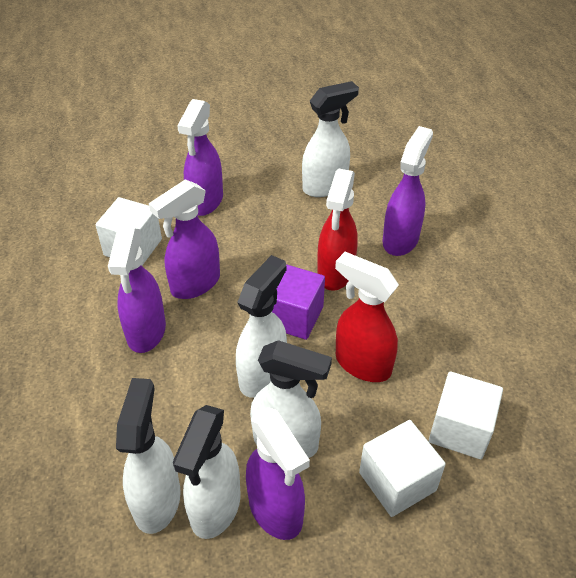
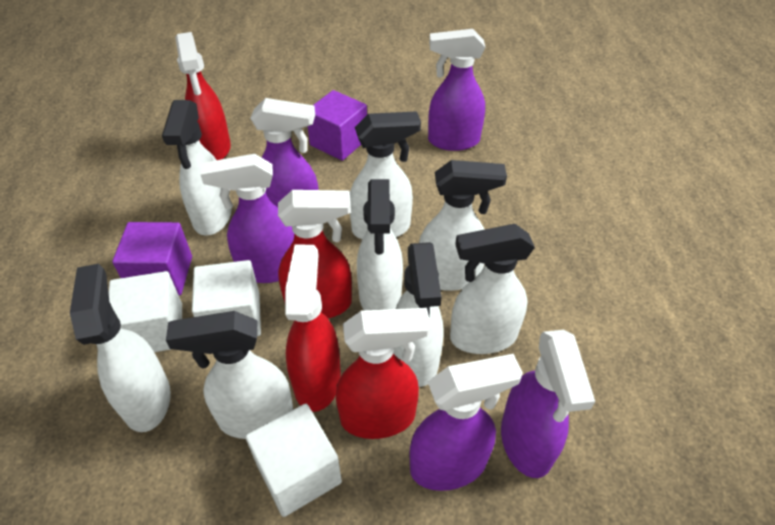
purple cube: [272,264,325,340] = 1 -> [112,222,192,295] [308,90,367,161] = 2
red spray bottle: [317,169,358,291] [335,252,399,382] = 2 -> [175,32,231,160] [278,190,352,319] [285,244,341,412] [336,308,431,439] = 4
white spray bottle: [116,378,181,534] [173,405,241,539] [236,255,287,398] [250,340,332,458] [302,81,359,197] = 5 -> [70,264,171,432] [162,100,232,236] [166,311,294,439] [350,111,421,239] [357,179,403,310] [394,242,443,387] [419,160,507,291] [450,224,535,354] = 8

